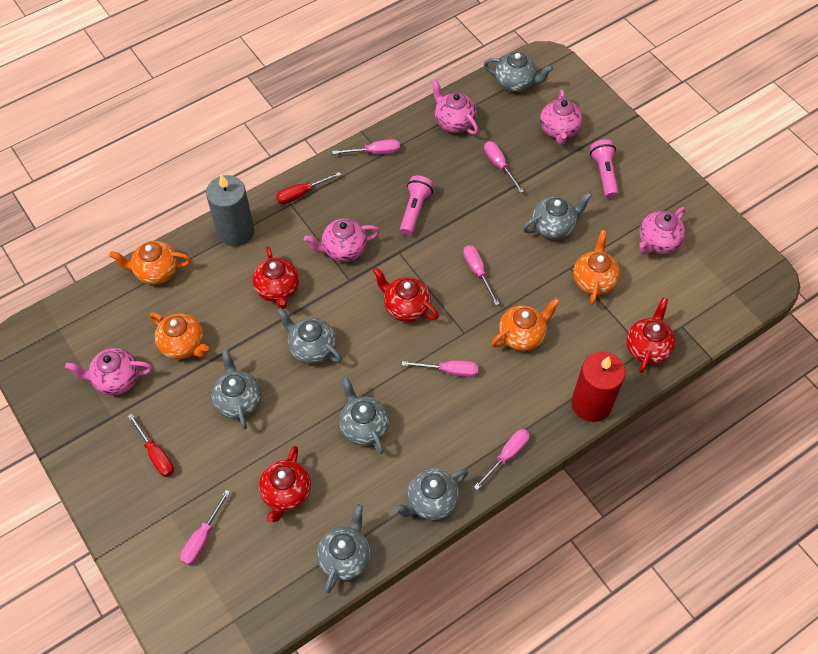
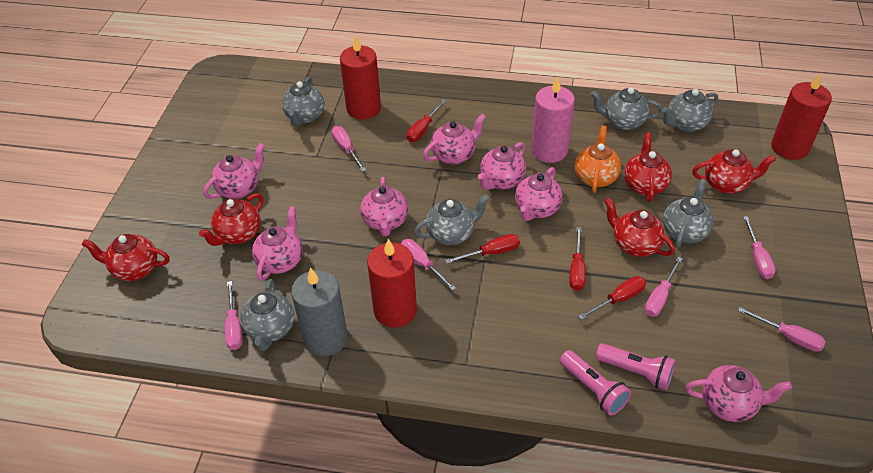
grey teapot: [212,349,262,430] [277,308,342,364] [317,504,370,593] [339,377,389,454] [394,469,468,520] [484,52,553,92] [523,192,592,240] = 7 -> [240,279,294,351] [282,77,324,126] [414,194,490,245] [591,87,662,130] [662,89,718,132] [663,179,714,248] = 6
orange teapot: [109,241,191,285] [150,312,209,359] [491,298,560,351] [573,230,620,305] = 4 -> [575,126,621,193] = 1
pink candle: none = 0 -> [531,76,575,163] = 1
pink teapot: [65,348,153,395] [304,219,380,262] [431,79,479,135] [540,90,583,145] [639,207,686,254] = 5 -> [203,143,265,199] [252,206,303,281] [360,177,408,236] [423,114,486,165] [478,142,526,190] [515,167,563,221] [686,365,792,422] = 7
red candle: [571,351,625,422] = 1 -> [340,35,381,120] [367,239,417,328] [771,72,832,160] = 3
red screwdriver: [128,413,174,477] [276,172,341,204] = 2 -> [407,99,446,142] [445,234,520,264] [570,227,586,291] [578,276,646,320] = 4
red teapot: [253,247,299,309] [259,446,311,522] [373,267,439,322] [627,298,676,373] = 4 -> [81,234,170,281] [199,193,263,246] [604,198,675,257] [624,133,672,202] [692,149,776,194] = 5

